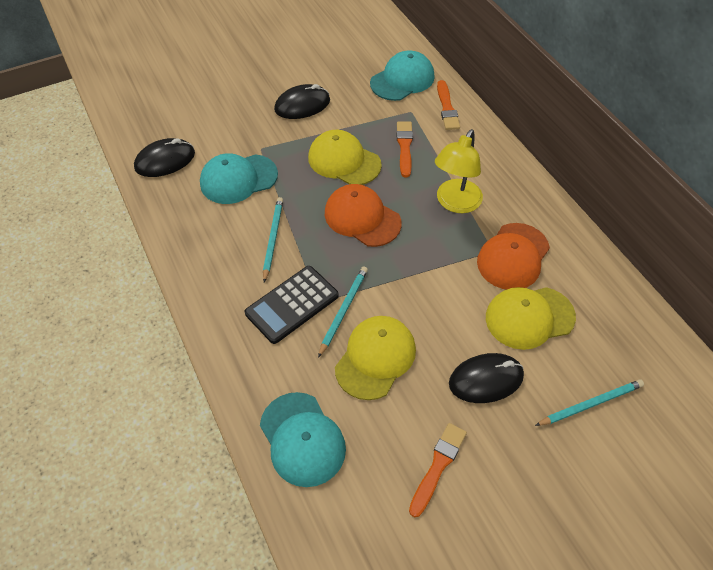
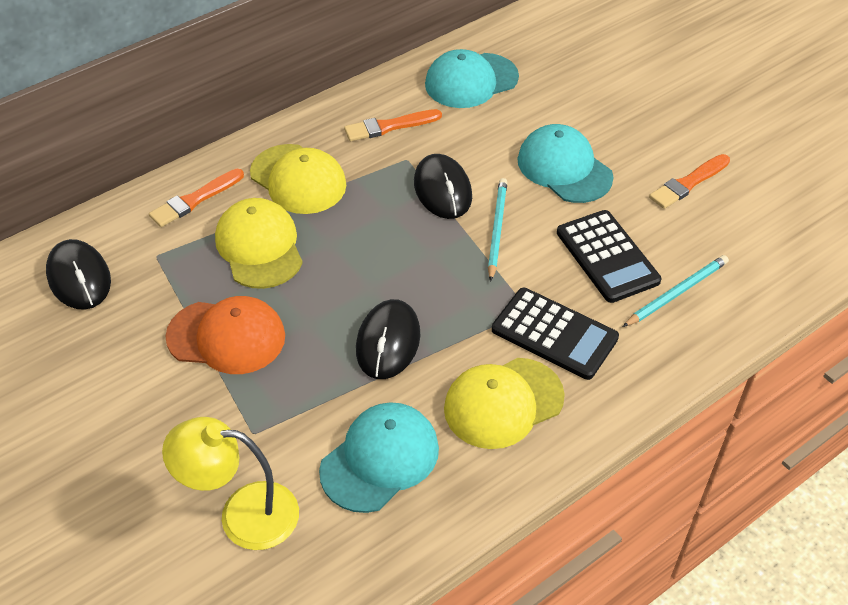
black calculator: [245,266,339,344] = 1 -> [492,288,619,380] [557,210,661,303] = 2
orange cap: [325,184,402,247] [477,223,550,290] = 2 -> [165,296,285,374] = 1
turquoise pencil: [263,197,283,282] [318,267,368,358] [535,379,644,426] = 3 -> [488,178,507,282] [623,255,729,327] = 2

